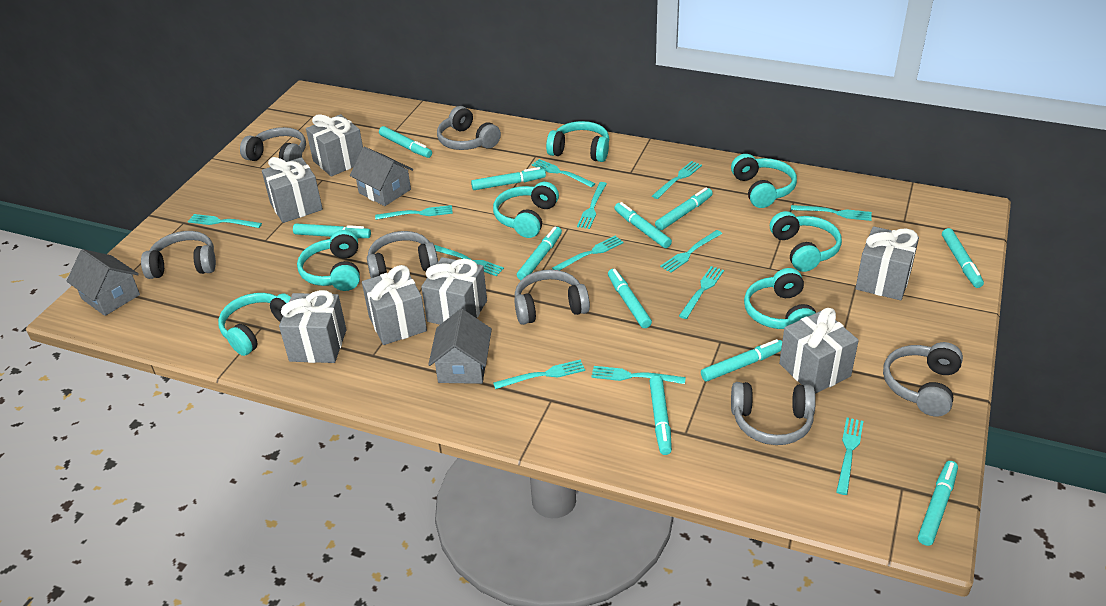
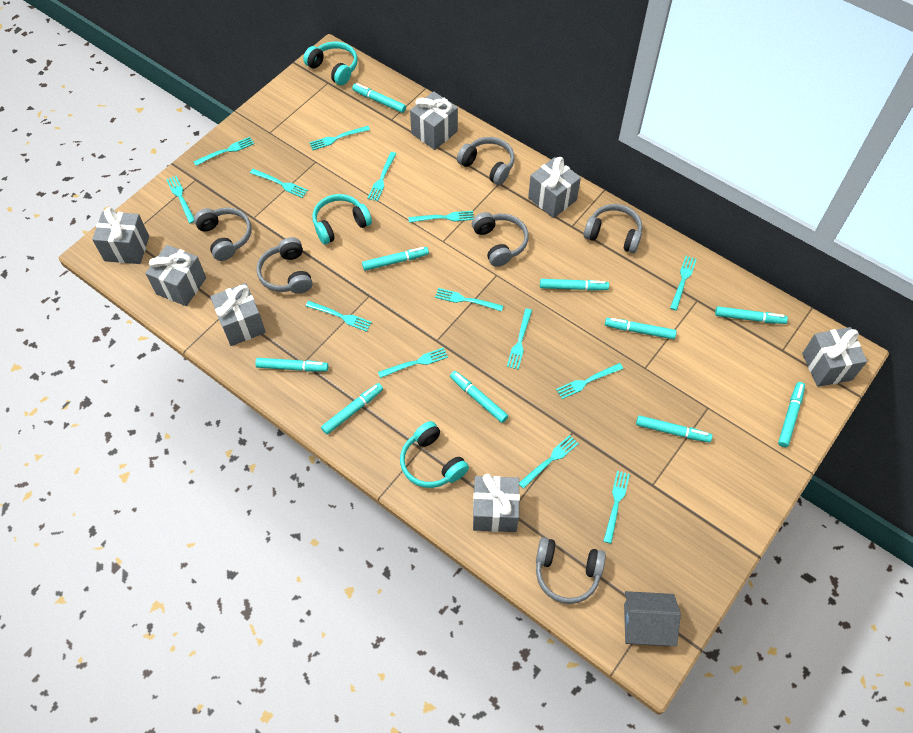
grey headphones: [141,231,216,279] [240,127,306,162] [367,231,438,278] [437,106,501,150] [514,270,590,325] [731,382,816,445] [883,342,963,417] = 7 -> [194,207,252,261] [256,237,313,294] [457,137,515,185] [472,212,529,267] [536,538,606,604] [584,204,642,253] = 6
grey house: [67,249,140,316] [350,147,413,206] [428,309,492,384] = 3 -> [624,591,681,646] = 1
turquoise fork: [188,214,262,228] [375,205,453,220] [434,245,504,276] [493,360,585,389] [531,159,595,187] [552,236,624,271] [577,182,607,229] [591,366,686,384] [652,161,702,199] [660,230,722,273] [679,266,724,319] [791,205,872,221] [836,418,863,495] = 13 -> [166,176,194,223] [193,137,254,166] [250,169,308,198] [306,301,372,332] [309,126,370,150] [367,152,397,201] [378,347,448,378] [408,211,474,223] [435,288,503,311] [507,308,532,370] [519,435,579,489] [556,363,623,399] [604,471,630,544] [670,256,697,310] = 14
turquoise headphones: [218,293,291,356] [297,230,360,291] [493,182,559,238] [546,121,609,162] [731,154,797,208] [744,268,816,329] [770,211,842,272] = 7 -> [303,42,358,85] [312,194,372,244] [400,421,469,488] = 3
turquoise marker: [293,223,371,238] [379,126,432,158] [471,167,546,190] [517,227,562,280] [608,269,652,328] [614,202,672,248] [649,376,672,455] [655,187,713,230] [701,339,782,381] [918,461,958,546] [942,228,984,288] = 11 -> [255,358,328,372] [321,383,383,434] [352,83,406,113] [362,247,429,271] [450,371,508,423] [540,279,609,291] [605,318,677,339] [636,415,712,442] [715,306,788,324] [778,382,805,447] = 10

